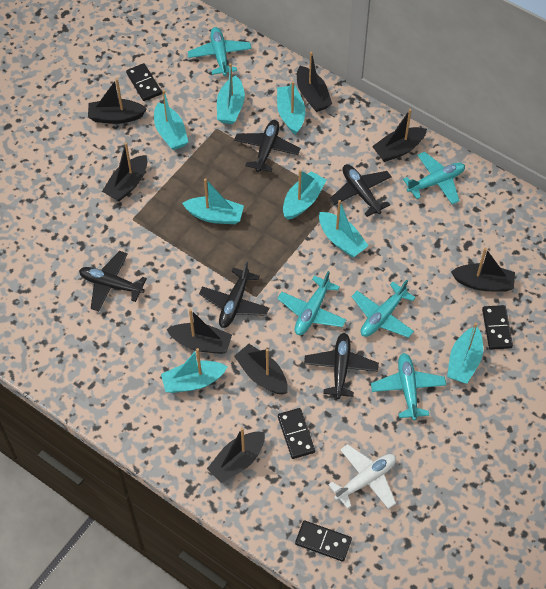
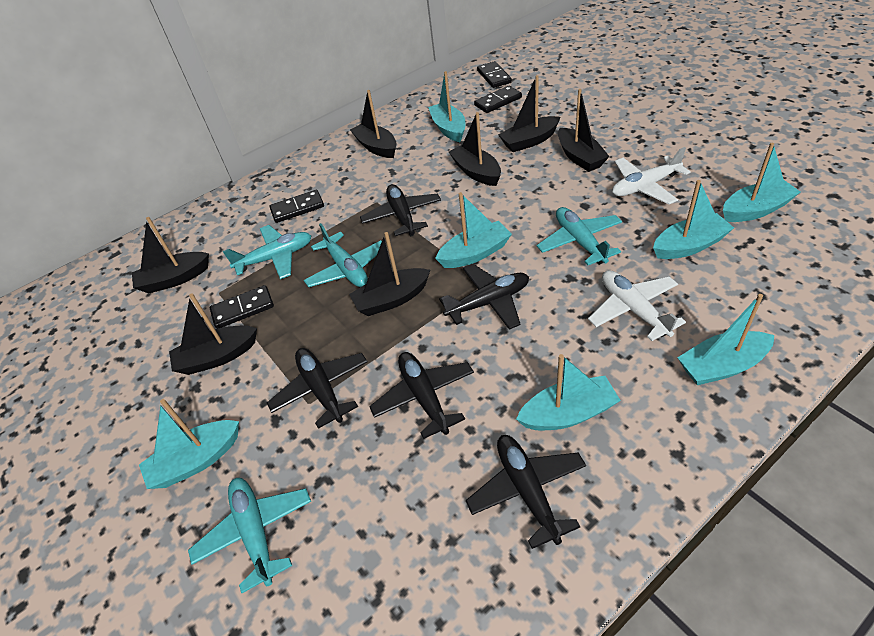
black boat: [88,78,147,124] [102,143,148,201] [166,309,232,354] [207,427,265,484] [234,344,288,395] [297,52,332,112] [372,109,427,162] [451,248,515,292] = 8 -> [132,217,209,294] [169,294,257,375] [349,232,430,316] [350,90,397,158] [449,112,501,186] [498,75,560,152] [558,89,610,172] = 7
turquoise boat: [154,90,188,150] [161,348,227,393] [182,178,244,224] [217,63,245,124] [277,81,305,135] [283,170,326,220] [319,200,369,258] [447,323,483,384] = 8 -> [139,399,239,489] [428,71,465,142] [435,192,512,268] [516,354,621,430] [653,180,734,259] [677,294,774,385] [723,143,800,222] = 7
turquoise plane: [188,27,252,76] [277,271,346,335] [351,280,416,338] [371,353,446,421] [403,151,465,204] = 5 -> [188,478,311,593] [223,225,311,279] [304,223,382,287] [537,207,622,265] = 4
white plane: [328,444,396,509] = 1 -> [588,270,686,341] [612,147,691,204] = 2

